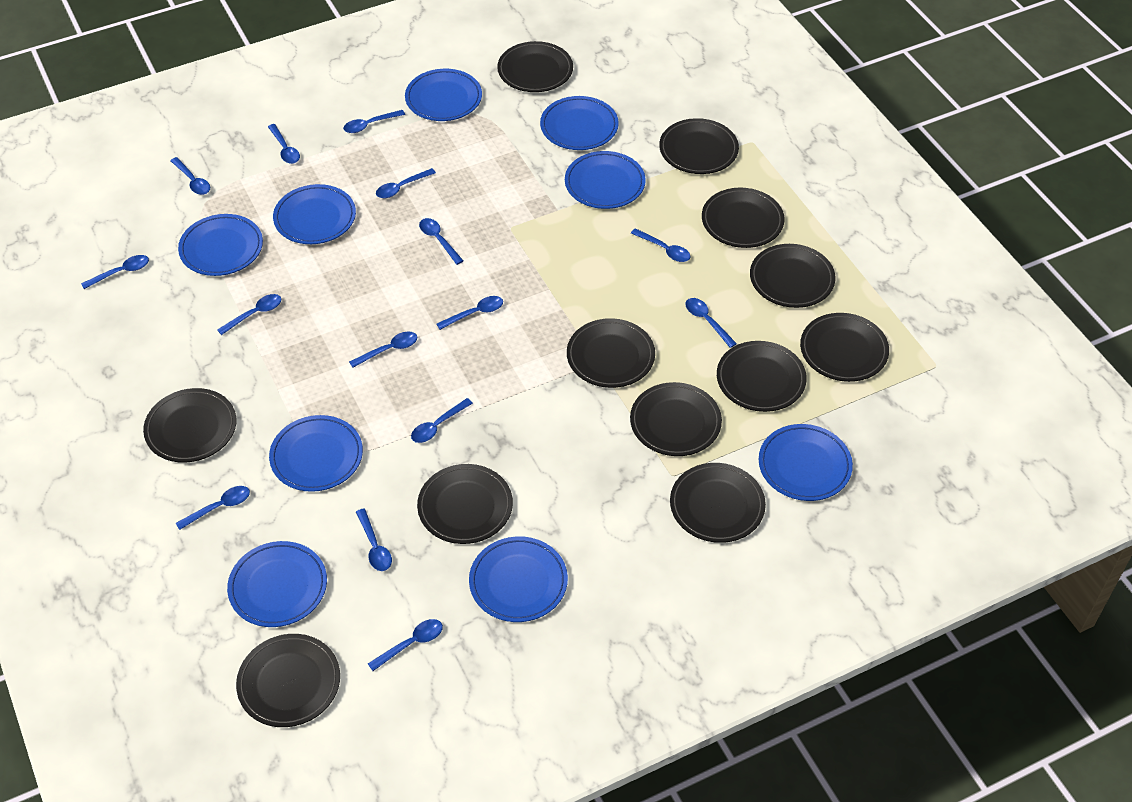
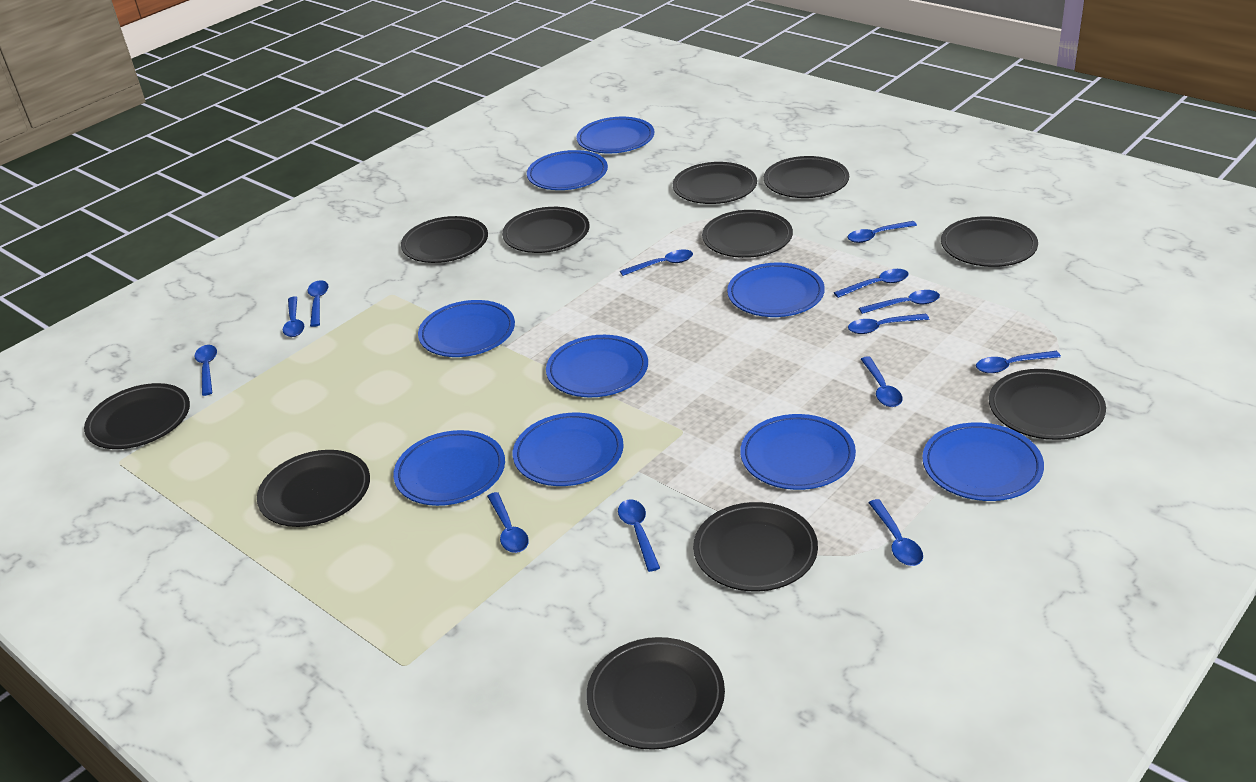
black plate: [143,388,236,463] [236,634,340,727] [417,464,513,544] [497,41,573,92] [567,318,655,388] [630,382,722,456] [659,118,739,174] [670,463,766,543] [702,188,784,248] [717,341,807,412] [750,244,836,308] [800,313,889,382] = 12 -> [84,383,190,449] [257,450,370,527] [401,216,488,263] [502,207,589,253] [586,637,725,750] [673,162,757,204] [693,502,818,592] [702,210,793,258] [764,156,849,198] [941,216,1038,267] [989,369,1106,440] = 11
blue spoon: [81,255,149,289] [170,157,210,195] [176,486,250,530] [217,294,281,335] [268,124,300,164] [343,110,405,133] [349,332,417,368] [356,509,392,571] [368,619,443,671] [376,168,436,198] [411,398,473,443] [419,218,463,265] [437,296,503,330] [631,228,690,262] [685,298,737,348] = 15 -> [194,345,217,396] [283,297,304,337] [308,280,328,327] [487,492,529,553] [618,499,660,572] [620,249,693,276] [834,269,909,298] [847,221,917,243] [848,314,929,334] [859,290,940,314] [861,356,903,407] [869,499,923,566] [976,351,1061,373] = 13

